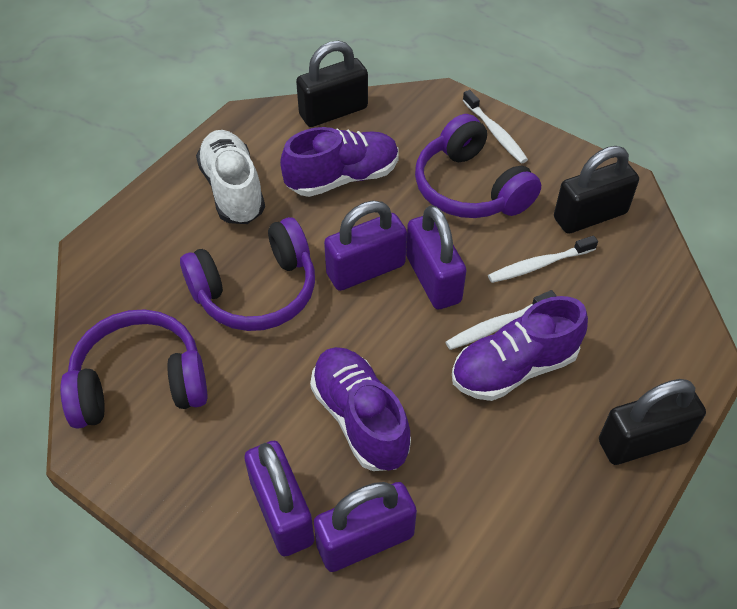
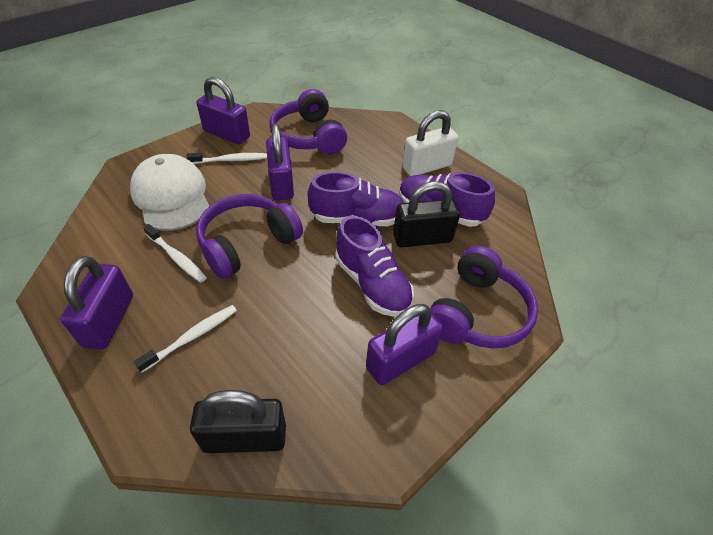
black padlock: [296,41,368,127] [554,146,639,234] [599,379,706,465] = 3 -> [190,390,286,453] [393,181,460,248] = 2
white cap: none = 0 -> [130,154,209,231] = 1
white padlock: none = 0 -> [402,110,458,176] = 1
white shoe: [196,130,265,224] = 1 -> none = 0

